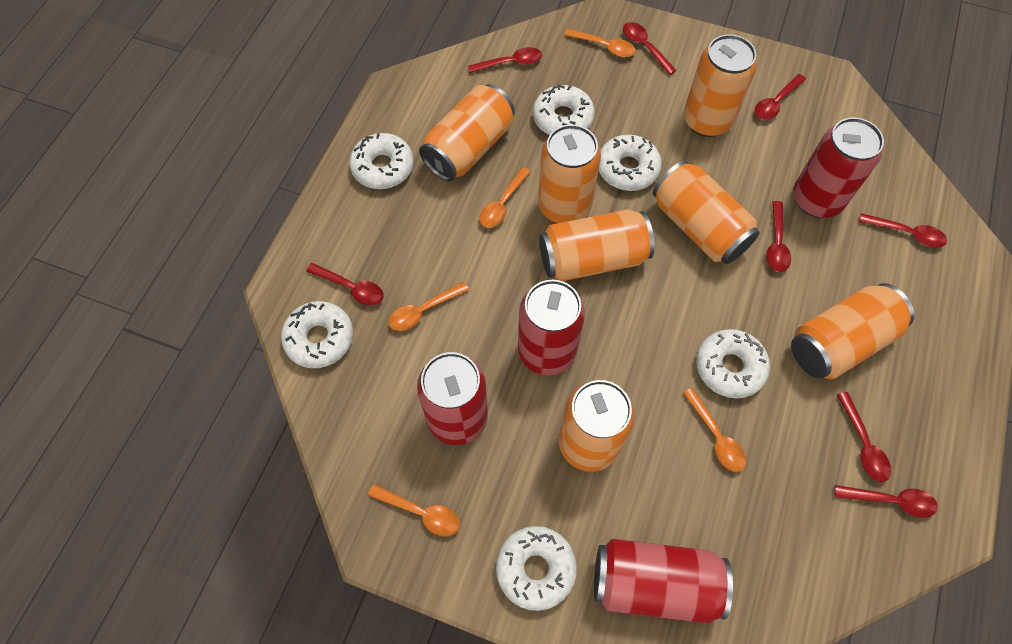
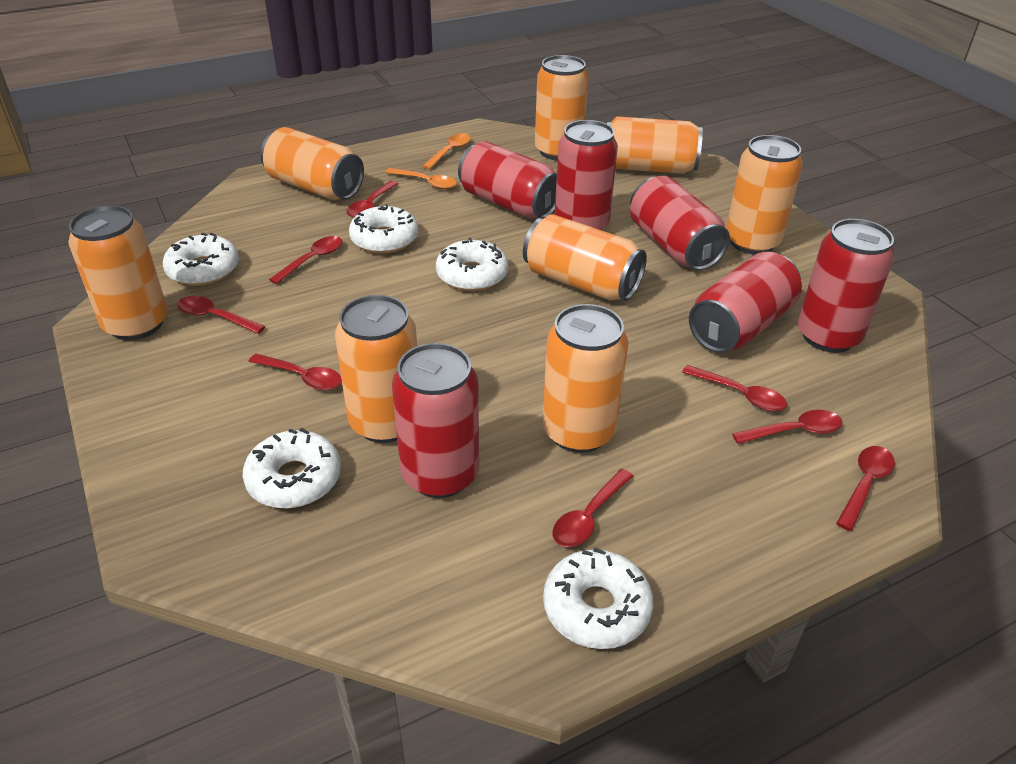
orange can: [419,84,515,181] [538,124,601,223] [539,209,655,281] [559,380,635,472] [653,161,759,264] [684,34,757,137] [791,283,914,379] = 7 -> [68,205,168,340] [260,127,364,200] [335,295,417,443] [523,214,647,301] [535,55,589,161] [542,304,628,453] [607,116,703,174] [726,135,803,255] = 8
orange spoon: [368,484,460,537] [388,282,469,331] [479,167,531,228] [564,29,636,57] [683,388,746,472] = 5 -> [385,168,457,189] [422,133,471,170] = 2
red can: [417,352,488,445] [518,280,585,375] [594,539,733,623] [793,117,884,218] = 4 -> [392,343,479,498] [458,141,557,218] [555,120,618,230] [630,176,730,270] [689,252,802,353] [798,219,894,353] = 6
white donut: [281,301,353,368] [349,133,414,189] [496,526,577,611] [533,85,595,135] [599,135,662,191] [696,329,770,399] = 6 -> [163,233,239,286] [243,428,341,508] [349,204,418,254] [436,238,508,291] [543,548,653,649] = 5

